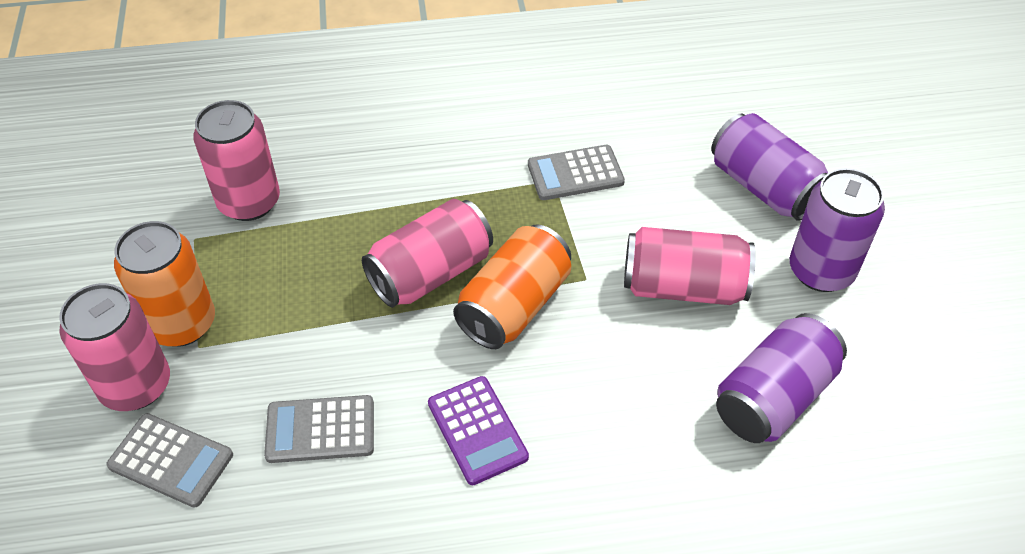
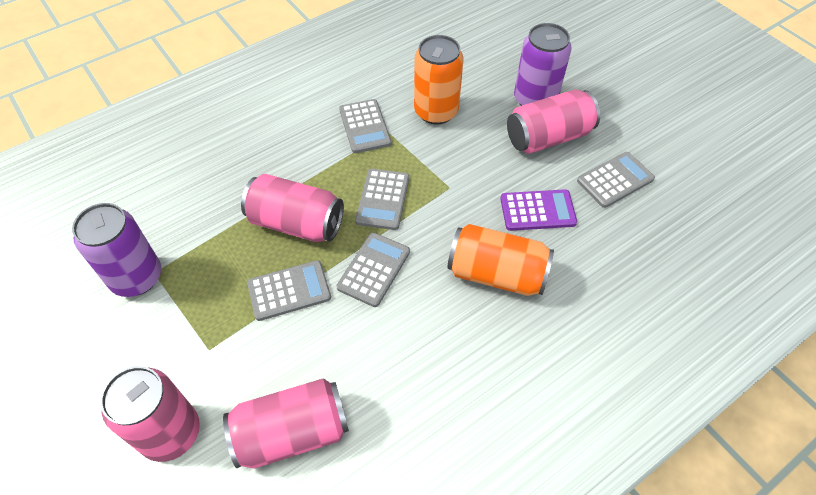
grey calculator: [106,413,233,508] [264,395,374,463] [528,145,625,200] = 3 -> [247,260,331,321] [336,232,410,307] [339,99,391,153] [355,169,409,230] [577,152,655,208] = 5
purple can: [711,113,828,221] [716,313,847,443] [790,168,885,292] = 3 -> [72,203,161,297] [514,23,572,106] = 2

